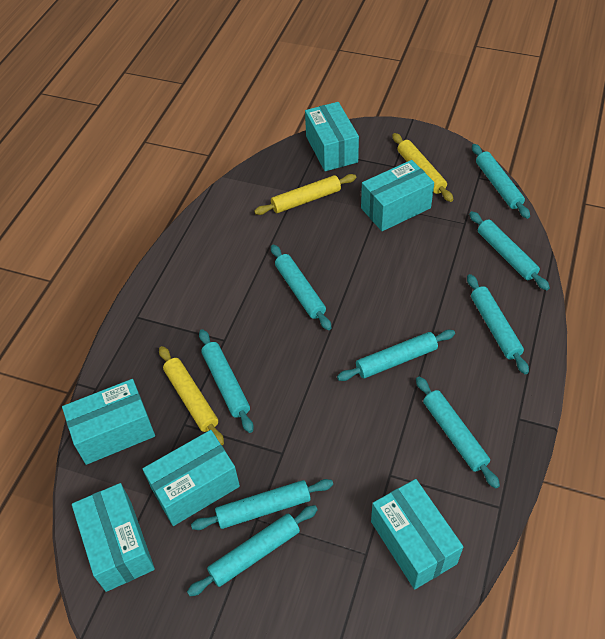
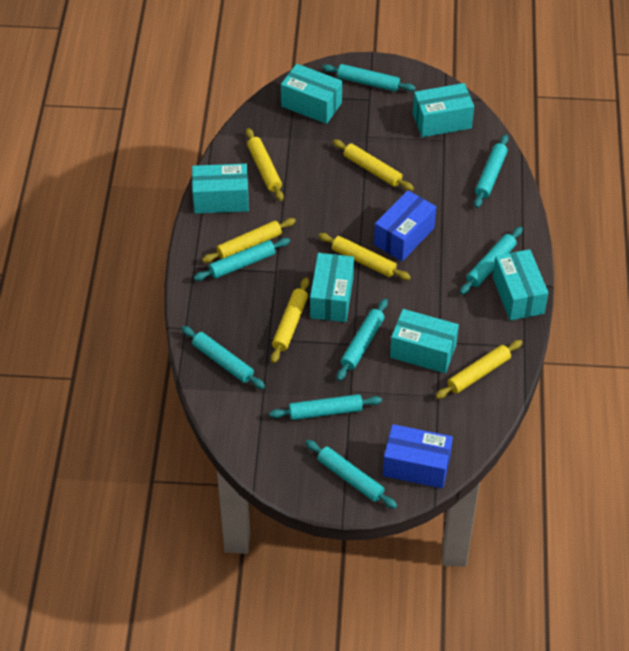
blue box: none = 0 -> [374,190,436,261] [383,424,453,488] = 2
turquoise rolling pin: [187,505,318,596] [191,479,333,530] [199,329,254,433] [271,244,331,330] [337,330,455,381] [416,376,500,489] [467,274,529,374] [469,211,550,290] [472,144,530,219] = 9 -> [182,326,265,389] [194,238,290,281] [269,394,382,420] [305,440,397,509] [322,64,416,92] [337,299,388,381] [460,227,523,295] [474,135,508,208] = 8
yellow rolling pin: [159,346,224,445] [254,174,356,215] [392,133,453,202] = 3 -> [202,218,296,263] [246,128,284,201] [271,278,309,363] [318,233,411,280] [333,140,414,191] [436,340,522,399] = 6

